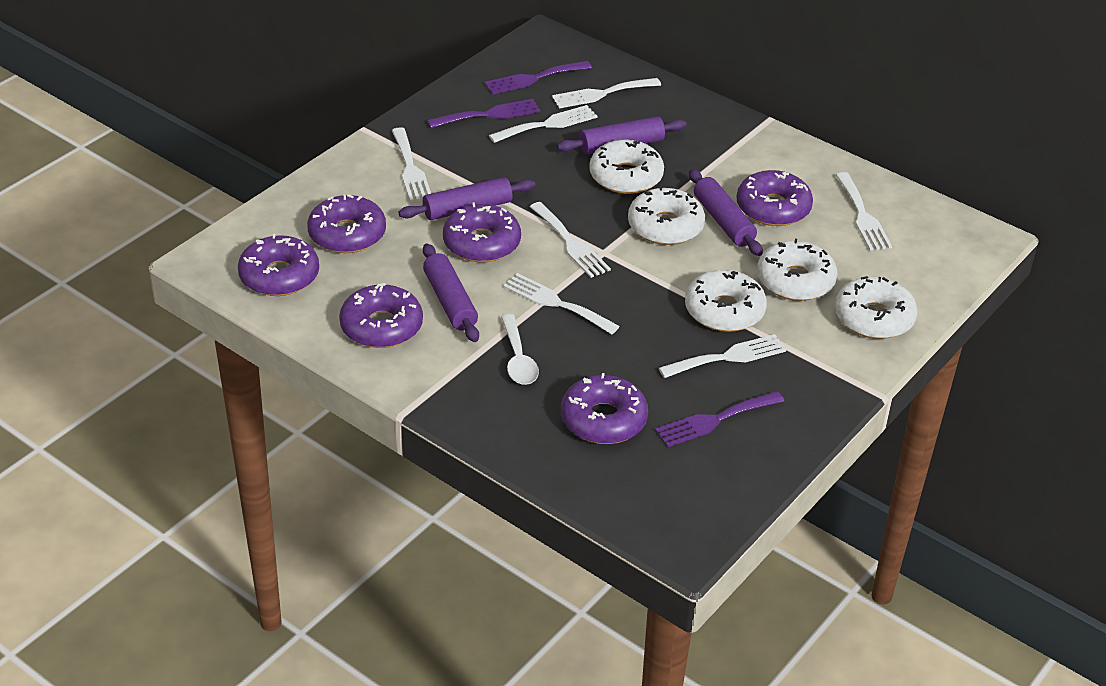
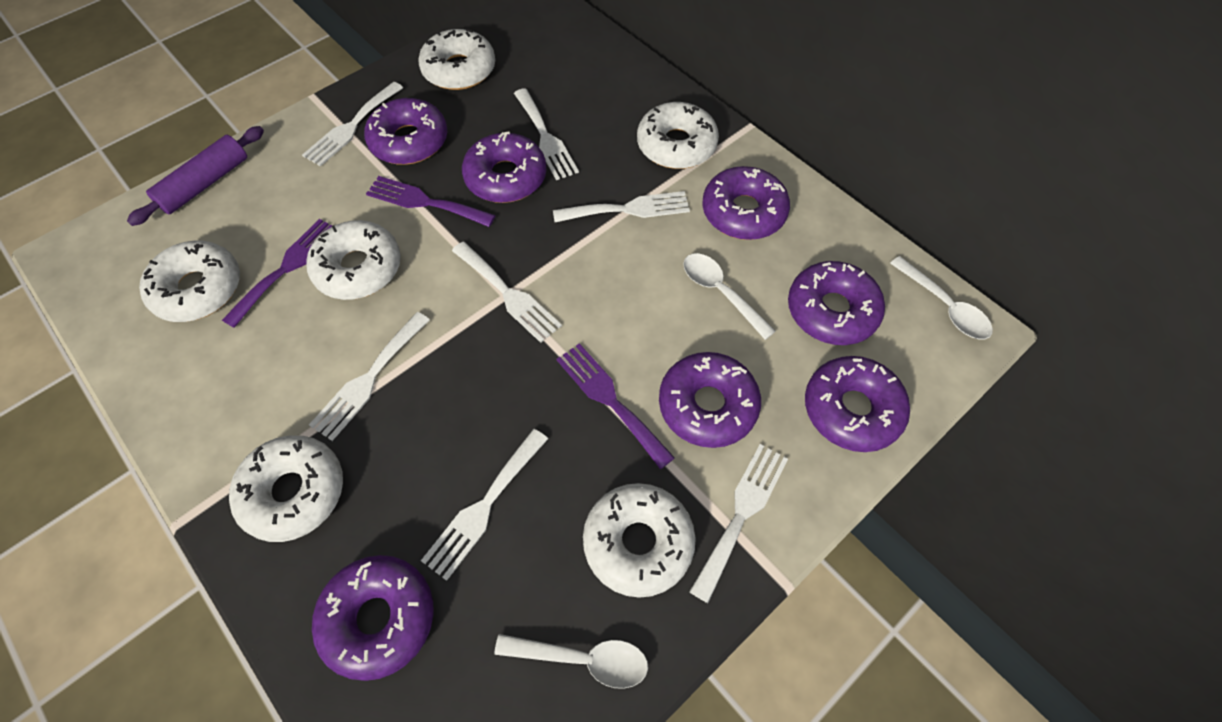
purple donut: [238,234,319,296] [307,194,386,253] [339,283,423,348] [443,202,521,262] [561,373,648,444] [736,170,813,226] = 6 -> [312,555,433,681] [364,98,447,165] [462,132,547,203] [659,352,761,448] [702,166,790,240] [788,261,885,345] [805,356,910,452] = 7
purple rolling pin: [398,177,535,220] [423,243,479,342] [557,116,687,154] [689,169,763,256] = 4 -> [127,126,264,226] = 1
white donut: [589,140,664,194] [628,186,705,245] [685,270,767,332] [757,239,837,301] [835,276,918,339] = 5 -> [139,240,240,322] [229,436,343,542] [306,220,401,300] [418,29,495,90] [583,483,696,598] [637,102,719,169] = 6
white spoon: [501,314,539,385] = 1 -> [494,634,648,689] [683,253,776,340] [890,256,993,339] = 3

